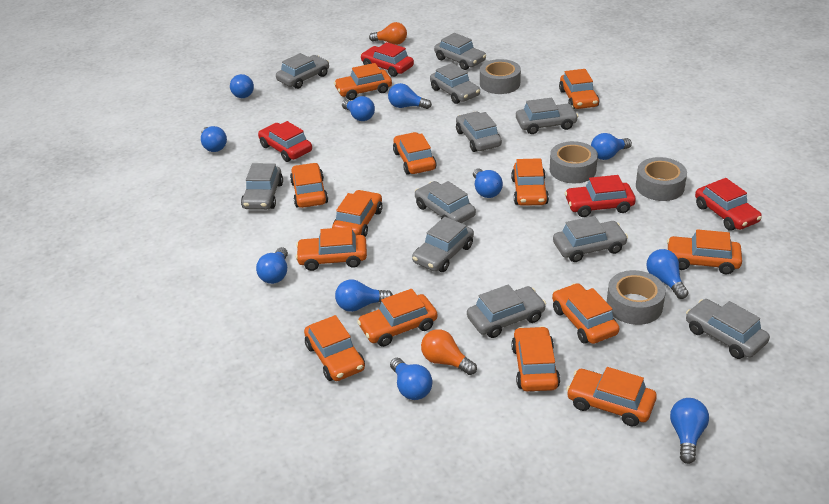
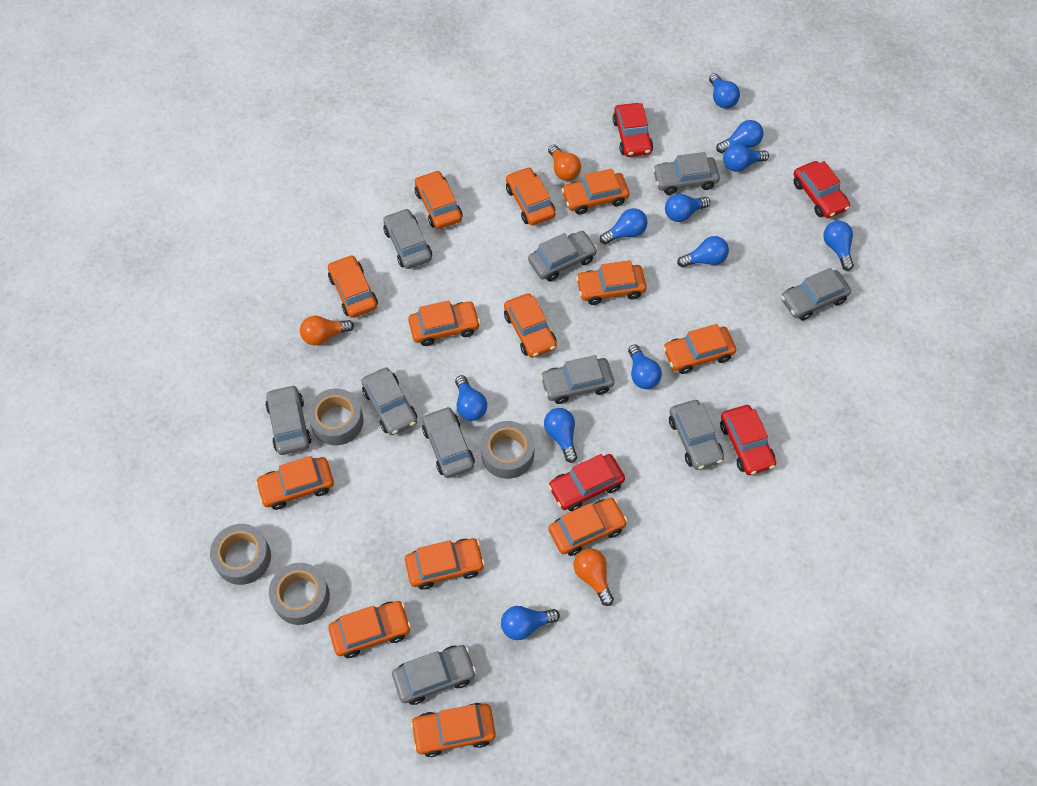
grey car: [241,163,283,210] [276,53,329,89] [412,217,474,272] [415,181,476,223] [430,63,480,104] [434,33,486,70] [456,111,502,152] [467,285,546,338] [516,98,578,134] [553,216,628,262] [686,299,770,359] = 11 -> [265,385,312,455] [361,367,417,435] [383,208,432,269] [392,645,476,705] [422,406,475,478] [528,231,597,281] [540,355,614,404] [653,152,720,195] [669,400,724,470] [781,268,851,321] = 10
orange light bulb: [369,22,407,45] [421,329,477,375] = 2 -> [300,316,354,345] [548,145,581,181] [574,548,614,606] = 3

